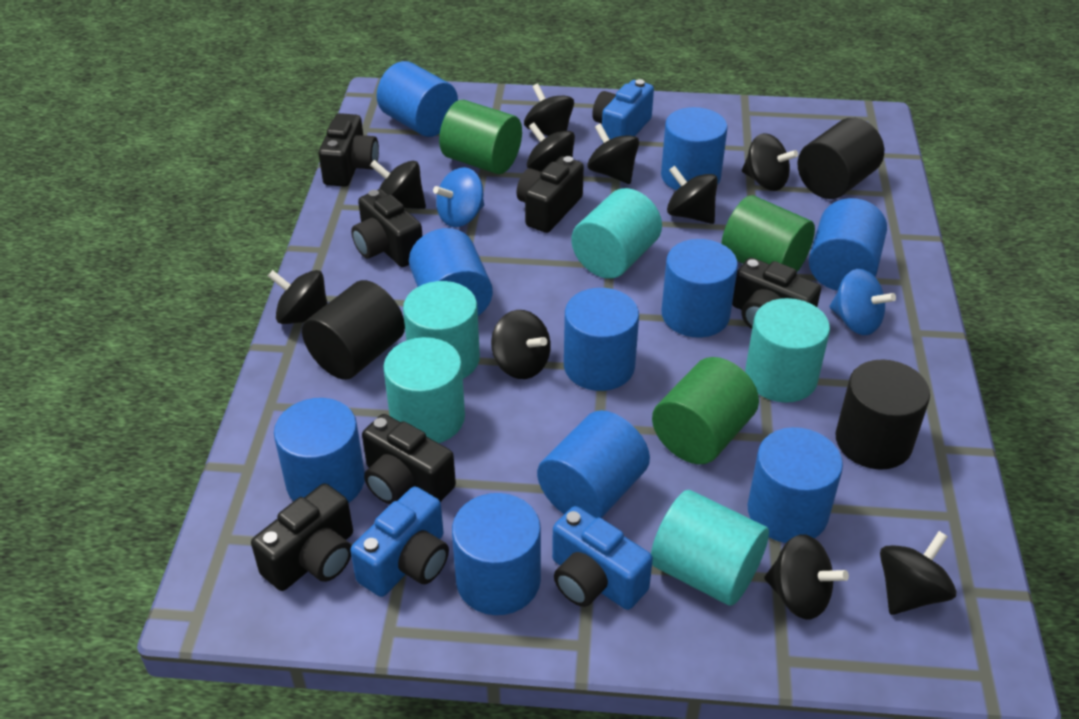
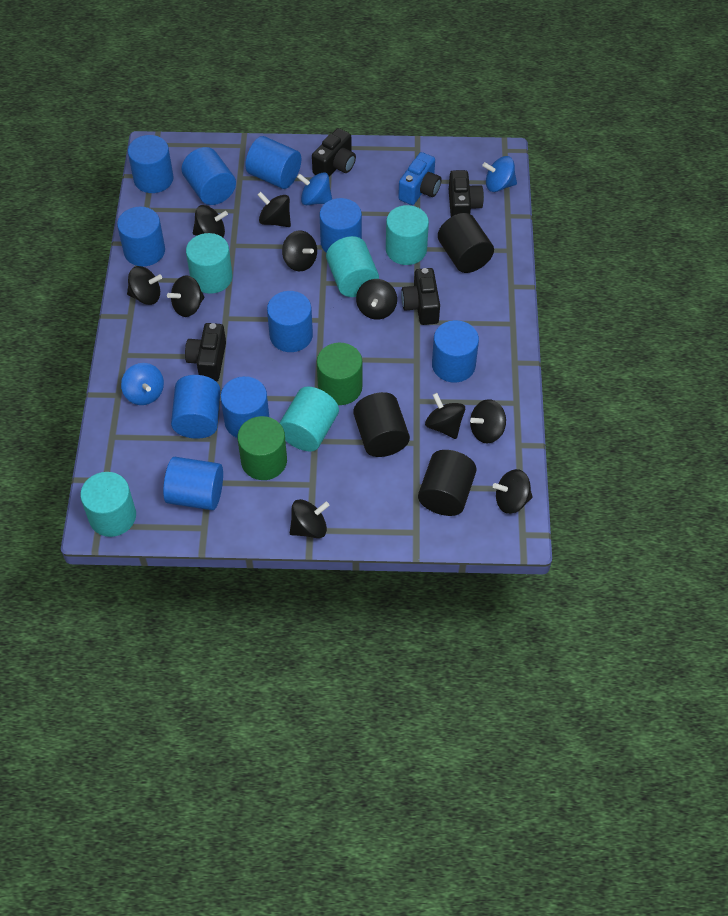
black camera: [251,483,353,591] [319,113,379,187] [351,189,422,267] [362,414,456,504] [516,156,584,233] [732,257,821,329] = 6 -> [185,323,226,381] [312,128,356,177] [401,268,440,325] [449,170,484,217] = 4
blue camera: [350,487,449,597] [552,506,653,610] [592,79,654,143] = 3 -> [398,152,442,205] = 1
blue spinning top: [433,167,484,227] [829,269,896,335] = 2 -> [121,363,164,405] [297,172,332,205] [482,156,517,192] = 3
green cylinder: [439,100,522,174] [652,357,759,464] [721,195,815,272] = 3 -> [237,416,287,480] [317,343,362,405] = 2

